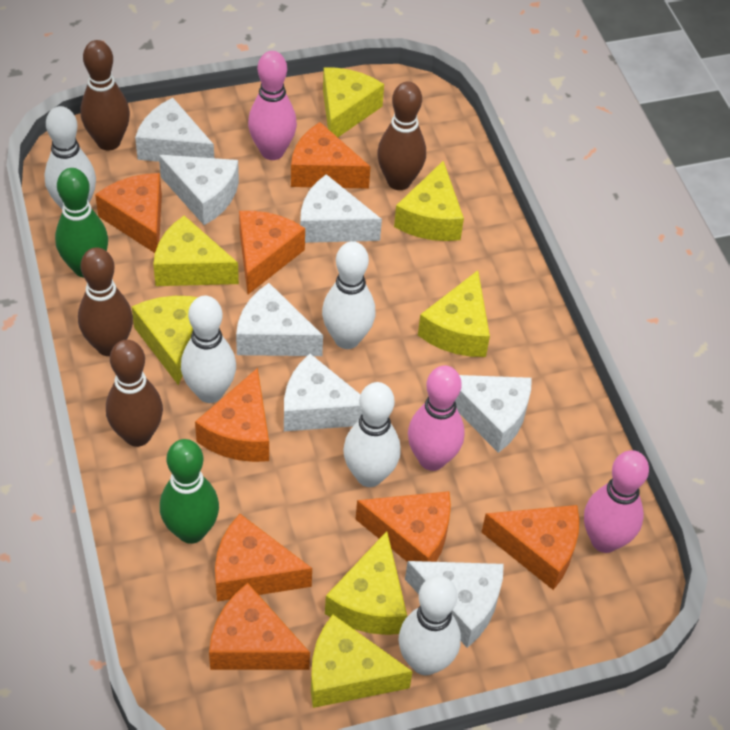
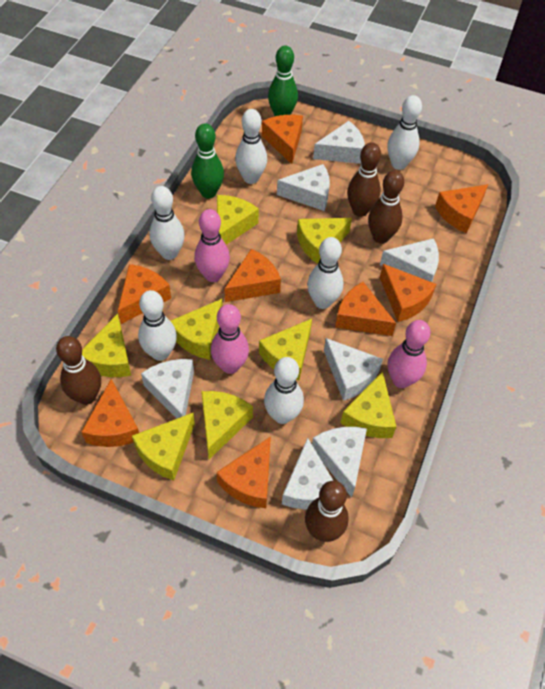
white bowling pin: [44,106,96,209] [181,296,236,403] [322,241,375,349] [343,382,401,487] [399,576,461,676] = 5 -> [138,290,177,361] [150,186,185,260] [235,109,267,184] [264,357,304,424] [307,237,343,309] [387,95,422,170] = 6
yellow cheese: [132,296,198,385] [153,216,239,286] [311,615,413,708] [323,67,384,137] [325,531,407,635] [394,161,464,241] [418,270,490,357] = 7 -> [82,314,131,377] [132,413,195,481] [171,299,223,360] [201,391,253,459] [217,195,259,245] [259,319,312,380] [297,218,352,264] [341,371,396,438] = 8

